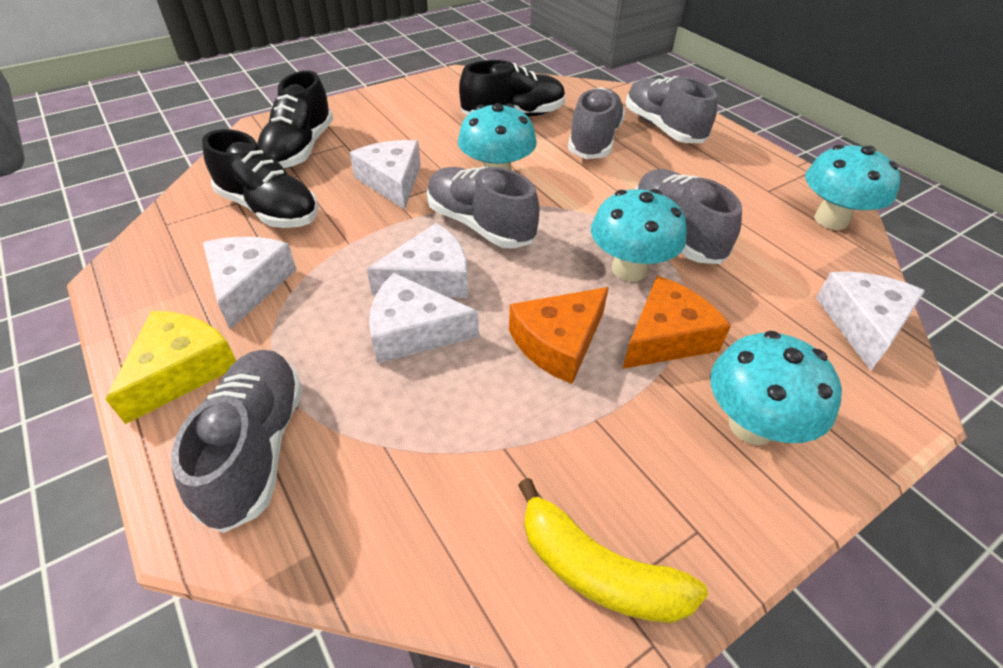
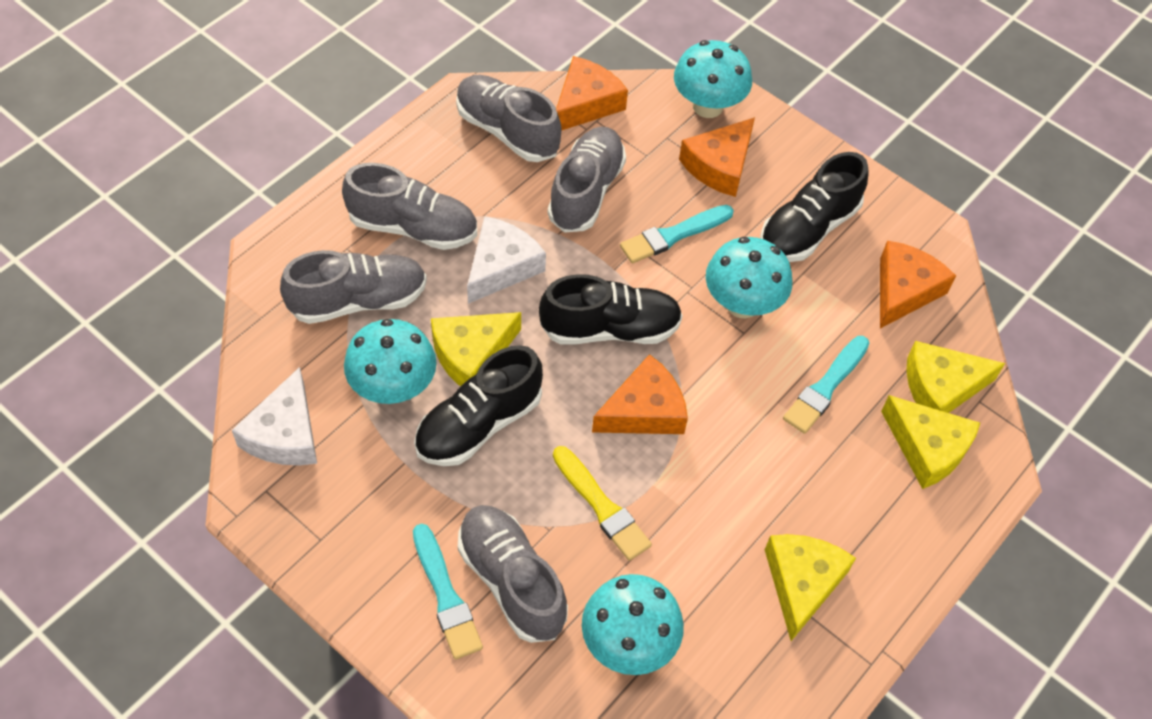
orange cheese: [509,287,609,384] [622,276,731,369] = 2 -> [556,56,628,131] [592,354,688,434] [679,117,755,197] [880,241,956,328] = 4
turquoise brush: none = 0 -> [413,523,483,659] [620,205,734,263] [783,336,870,434] = 3
white cheese: [203,237,297,330] [350,140,421,210] [367,223,468,298] [369,272,479,364] [816,272,925,371] = 5 -> [232,367,317,465] [467,216,546,304] = 2
yellow banana: [518,478,708,623] = 1 -> none = 0
yellow brush: none = 0 -> [553,446,652,561] = 1
yellow cheese: [105,311,236,424] = 1 -> [431,312,521,386] [765,534,856,641] [881,395,980,489] [906,341,1005,413] = 4

